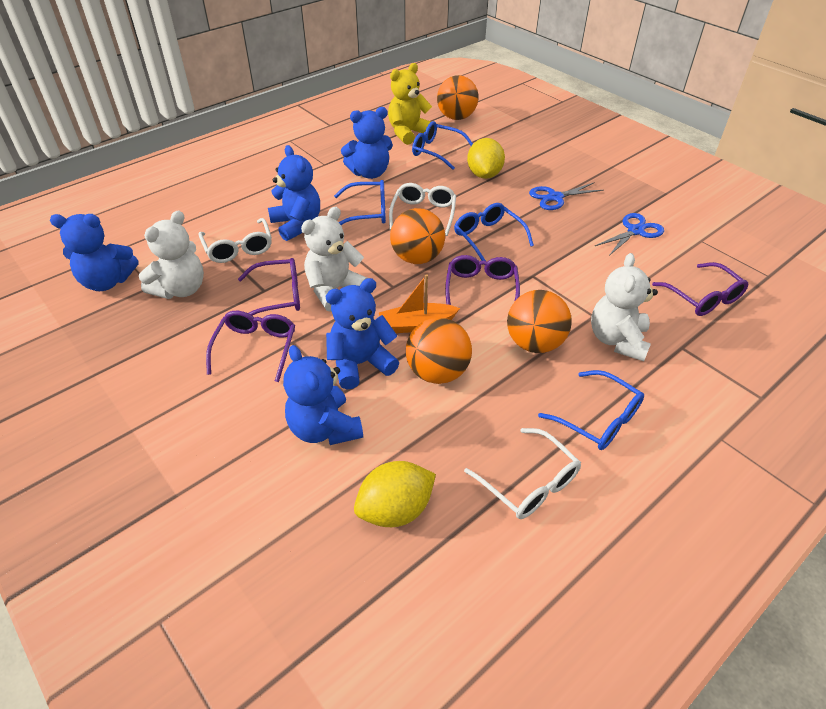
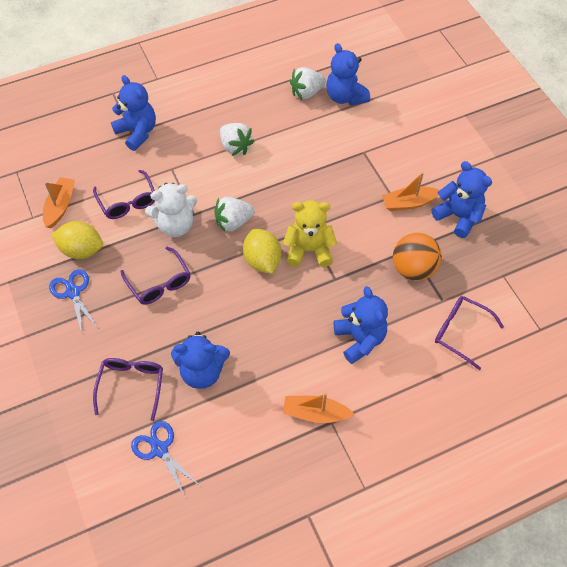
blue glasses: [334,180,386,225] [412,121,473,170] [454,203,534,261] [538,370,644,450] = 4 -> none = 0
orange ball: [390,208,445,264] [406,318,472,384] [437,75,478,120] [507,290,572,353] = 4 -> [393,233,442,281] = 1
orange boat: [379,274,460,333] = 1 -> [43,177,75,228] [283,393,355,423] [382,172,440,211] = 3
white glasses: [199,218,272,263] [389,183,456,236] [464,428,581,519] = 3 -> none = 0
white strawberry: none = 0 -> [215,197,255,233] [220,123,254,156] [290,67,326,99] = 3
white teddy bear: [139,210,204,299] [301,207,367,312] [591,253,658,361] = 3 -> [145,183,197,237] = 1

